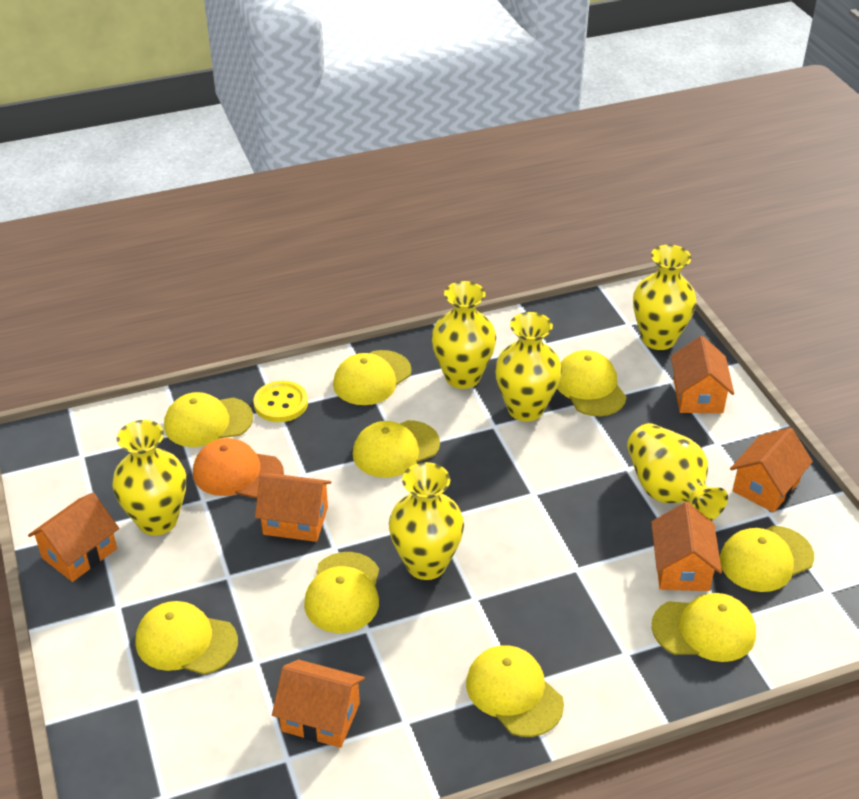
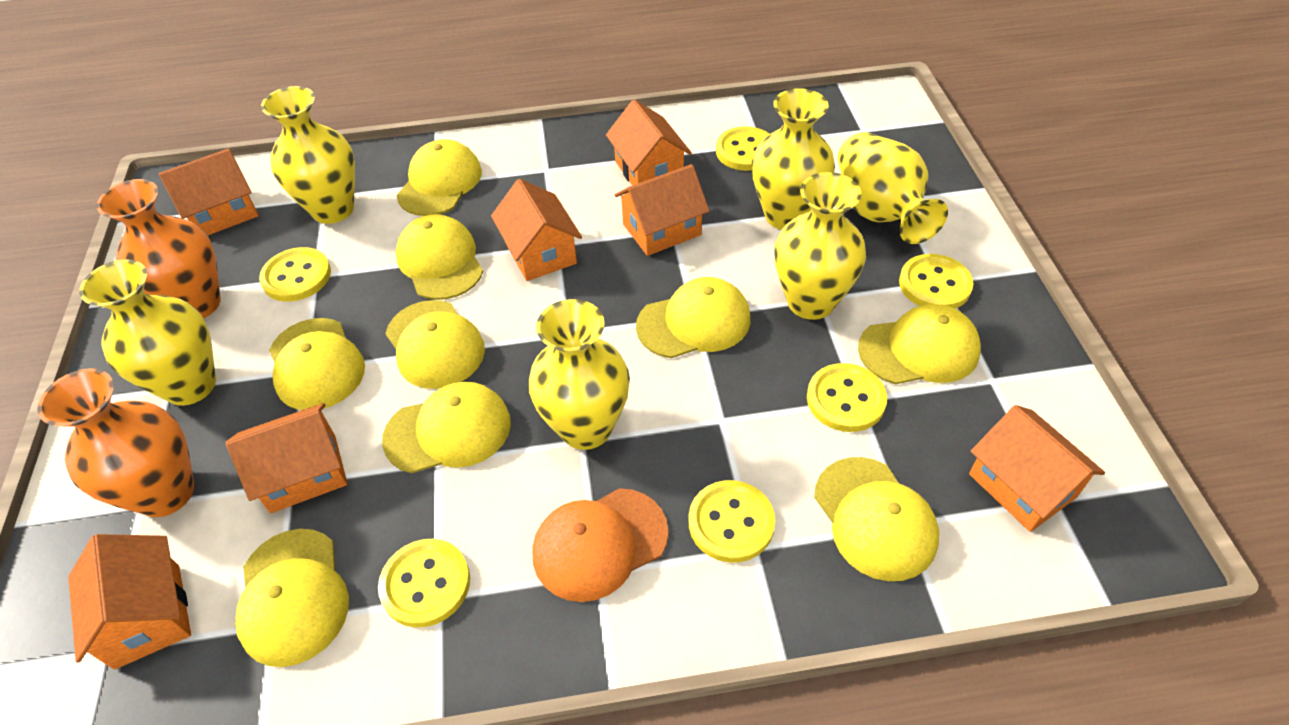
orange house: [28,493,119,582] [255,473,331,542] [272,660,365,748] [651,502,722,591] [671,336,734,413] [730,428,813,513] = 6 -> [68,534,191,670] [159,148,259,236] [226,403,348,513] [491,179,582,281] [606,99,692,186] [615,164,709,256] [969,405,1105,532] = 7
orange vase: none = 0 -> [37,368,194,517] [96,179,221,318] = 2
yellow button: [254,381,308,422] = 1 -> [259,247,331,302] [378,539,470,628] [689,480,775,563] [716,127,770,171] [807,363,887,432] [899,254,973,309] = 6

